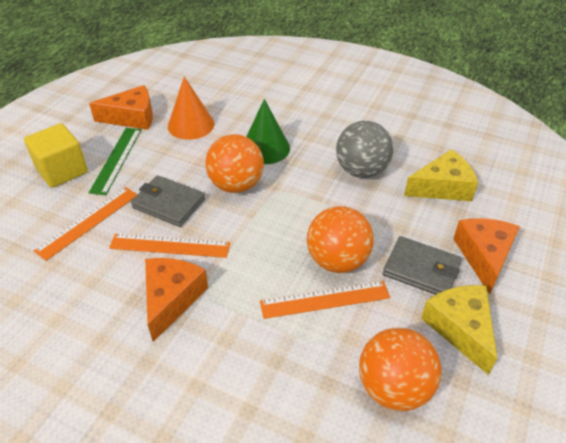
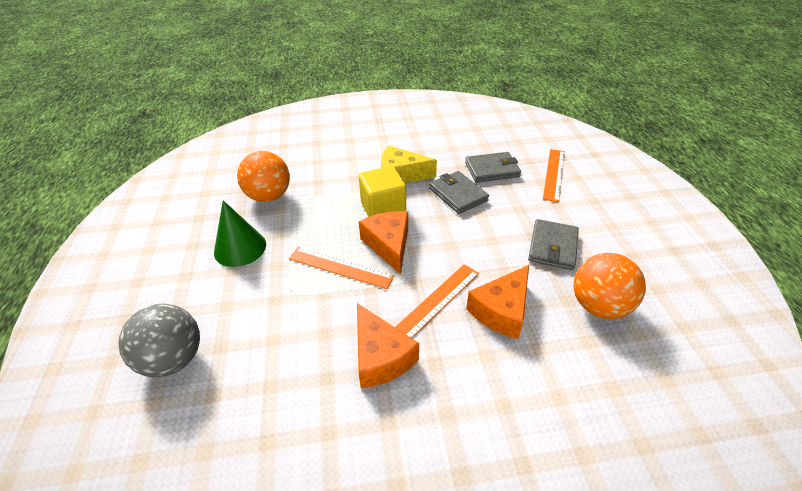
green ruler: [89,128,141,195] = 1 -> none = 0
grey wallet: [131,175,205,227] [383,236,462,295] = 2 -> [429,171,489,214] [465,152,521,183] [528,219,579,270] = 3
orange ball: [205,134,264,193] [307,206,374,273] [359,328,442,411] = 3 -> [237,151,290,202] [573,253,646,319] = 2
orange cone: [168,76,215,140] = 1 -> none = 0
yellow cheese: [404,149,478,201] [421,285,497,375] = 2 -> [381,146,437,183] = 1

